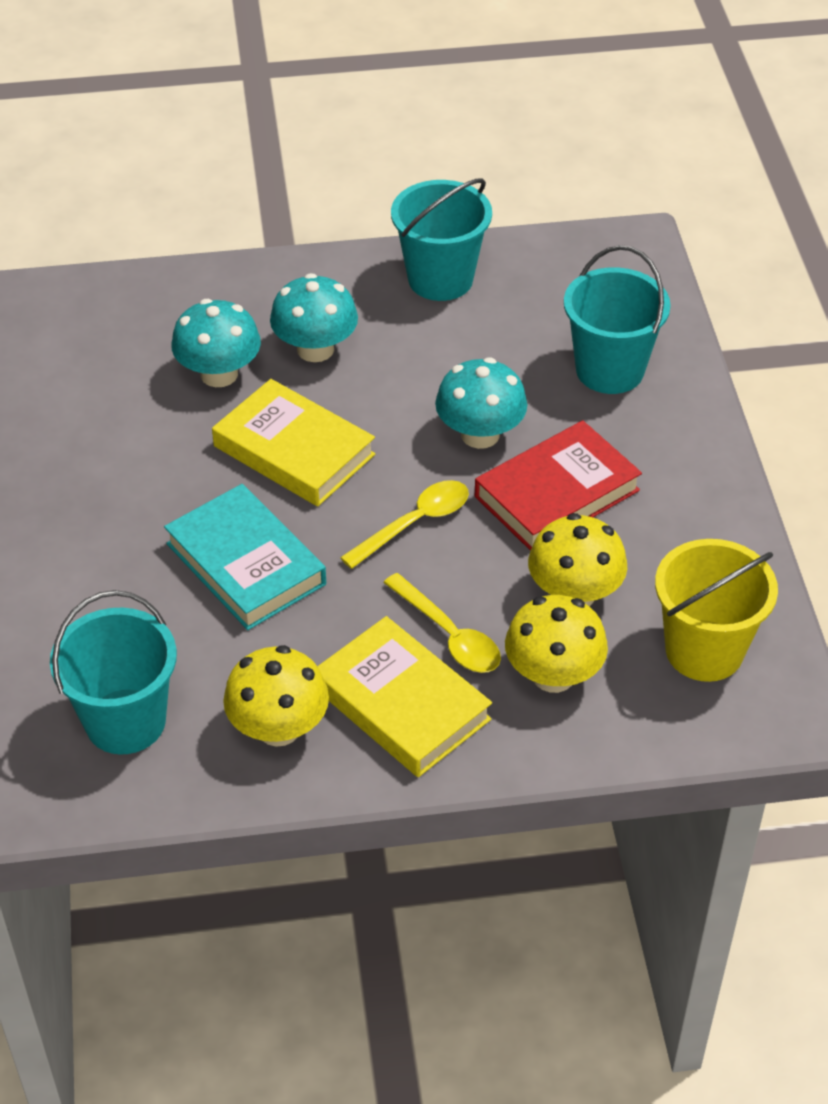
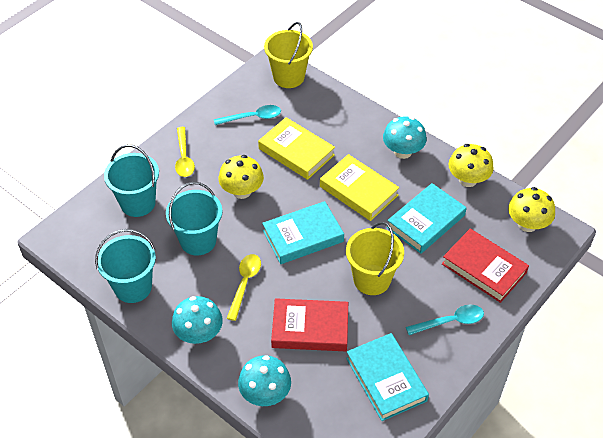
red book: [475,420,642,551] = 1 -> [271,298,348,351] [442,229,529,303] = 2
turquoise book: [164,484,326,630] = 1 -> [262,201,344,264] [346,333,429,421] [387,183,467,254] = 3
turquoise spoon: none = 0 -> [214,105,281,125] [406,305,484,335] = 2
yellow bucket: [655,539,778,682] = 1 -> [264,22,313,88] [346,222,404,295] = 2

